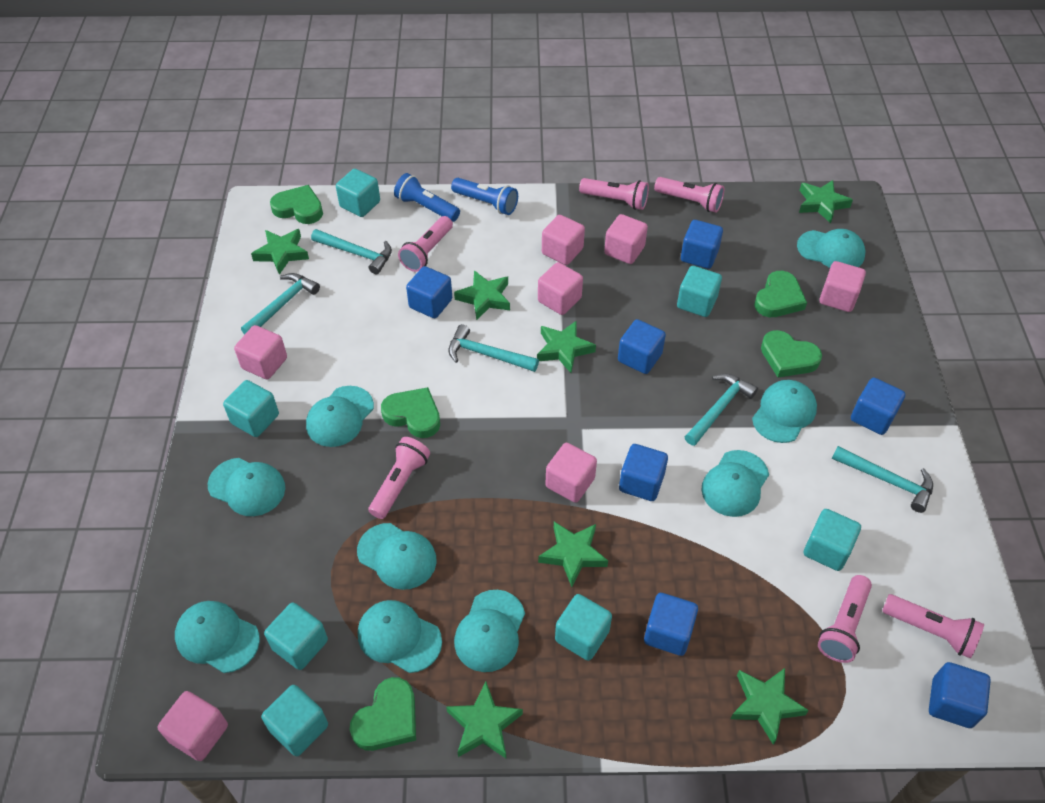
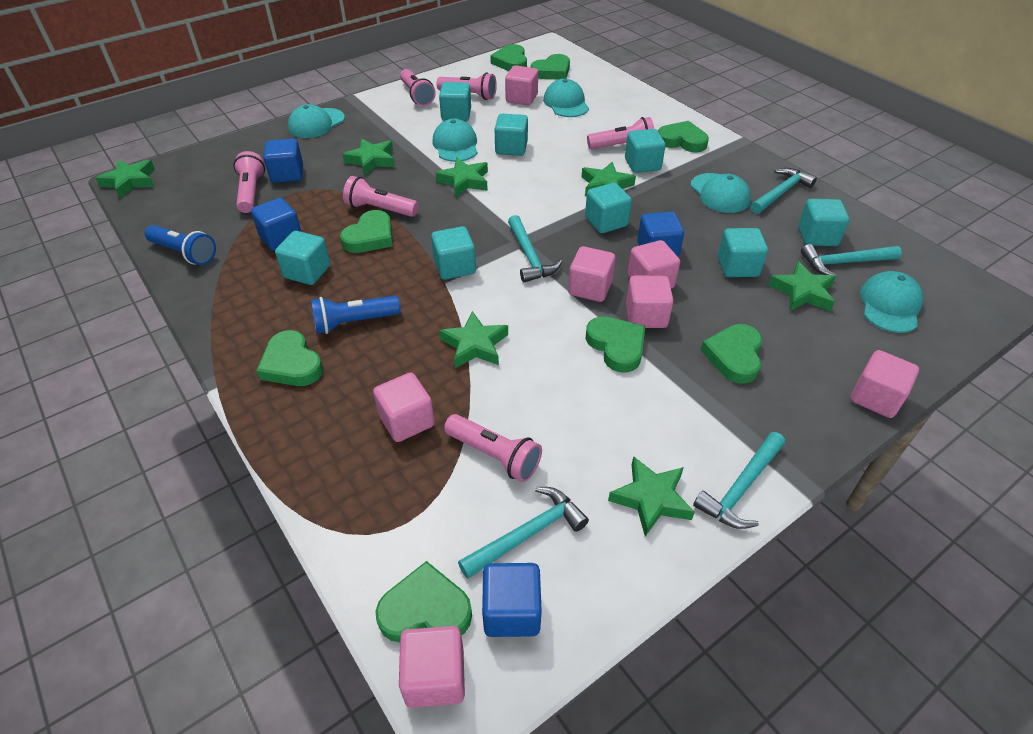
blue cube: [406,266,452,318] [618,319,666,374] [619,444,668,501] [644,593,698,656] [681,220,723,269] [851,378,905,435] [929,662,991,728] = 7 -> [251,198,301,251] [263,138,303,183] [482,563,542,637] [637,212,684,257] = 4
green heart: [270,185,323,224] [349,677,416,751] [381,387,440,438] [754,271,807,317] [761,330,822,378] = 5 -> [256,330,323,386] [340,210,393,253] [376,561,472,642] [490,44,527,71] [531,54,570,79] [586,316,645,373] [658,121,709,153] [701,324,762,384] = 8
turquoise cap: [175,601,260,673] [208,458,285,516] [306,386,374,447] [357,523,437,590] [358,600,442,673] [454,590,525,672] [702,450,769,517] [752,380,817,443] [797,229,865,268] = 9 -> [288,104,345,138] [432,119,477,162] [543,79,589,117] [691,173,751,213] [860,271,923,333] = 5
turquoise cube: [223,380,279,437] [261,685,328,756] [264,602,328,670] [336,169,380,217] [555,594,612,661] [677,266,722,317] [804,509,861,571] = 7 -> [275,231,330,285] [431,226,476,280] [439,82,471,121] [495,114,528,156] [585,183,632,233] [625,129,666,173] [718,228,768,277] [798,199,849,246] = 8

